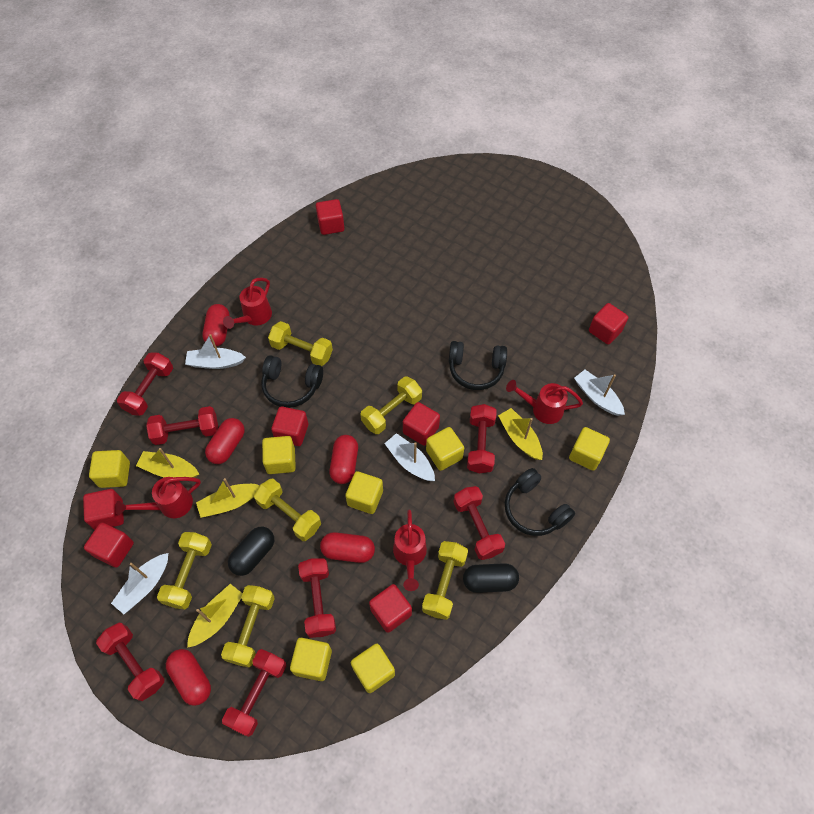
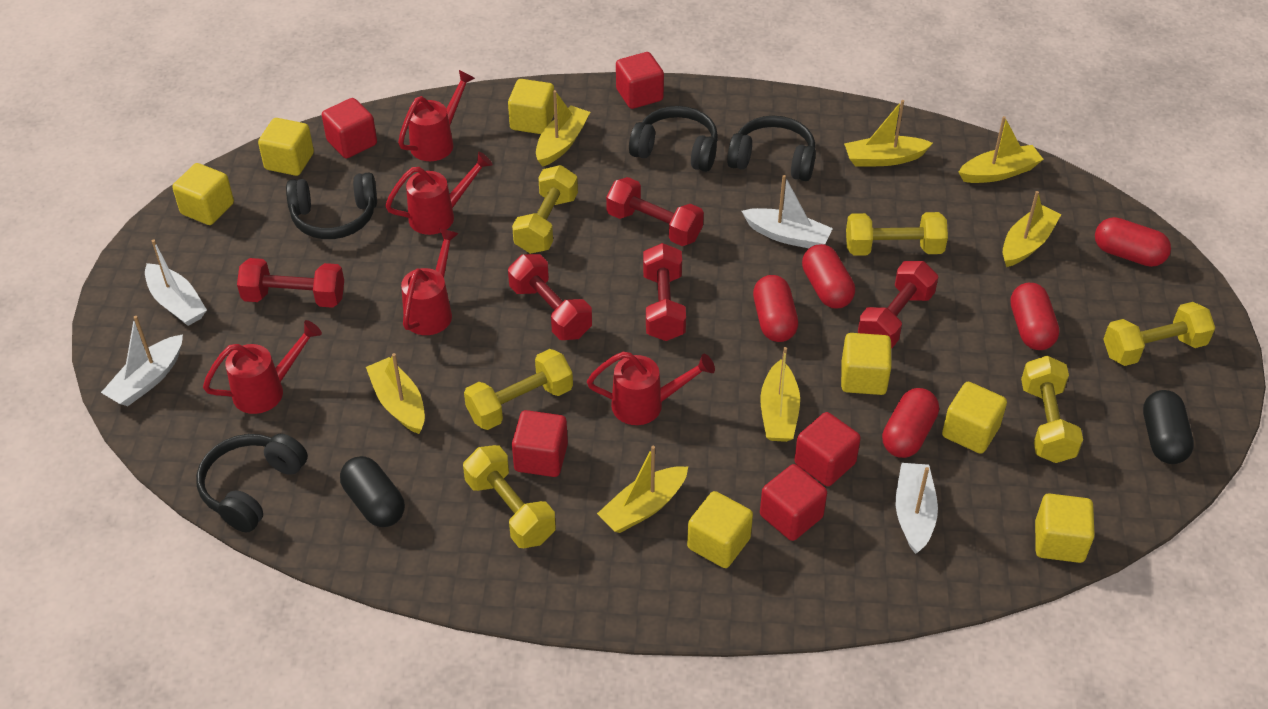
black headphones: [261,355,323,408] [449,341,507,390] [505,468,575,536] = 3 -> [196,434,308,533] [286,173,377,239] [629,106,718,172] [727,116,816,181] = 4
red cube: [83,489,124,530] [84,523,134,568] [271,406,308,446] [316,199,344,235] [369,584,412,633] [403,402,440,446] [589,303,628,345] = 7 -> [322,98,377,158] [512,410,568,477] [616,52,664,109] [760,464,827,541] [794,412,861,486] = 5
red dumbbell: [96,623,165,701] [117,353,173,416] [146,406,218,445] [222,649,286,737] [298,558,336,638] [453,486,505,560] [467,404,497,473] = 7 -> [237,258,344,308] [508,254,592,340] [606,177,704,246] [643,243,686,341] [858,261,938,348] = 5
red watering can: [115,477,201,518] [223,278,272,329] [393,510,427,591] [506,380,583,424] = 4 -> [203,320,322,414] [385,152,493,235] [398,70,475,161] [401,228,459,335] [587,352,715,425] = 5
yellow boat: [136,448,199,478] [187,584,243,648] [196,478,260,518] [498,408,543,460] = 4 -> [366,353,425,434] [536,90,590,167] [597,446,688,533] [760,347,800,442] [844,100,933,167] [958,116,1044,183] [1003,191,1061,267] = 7

